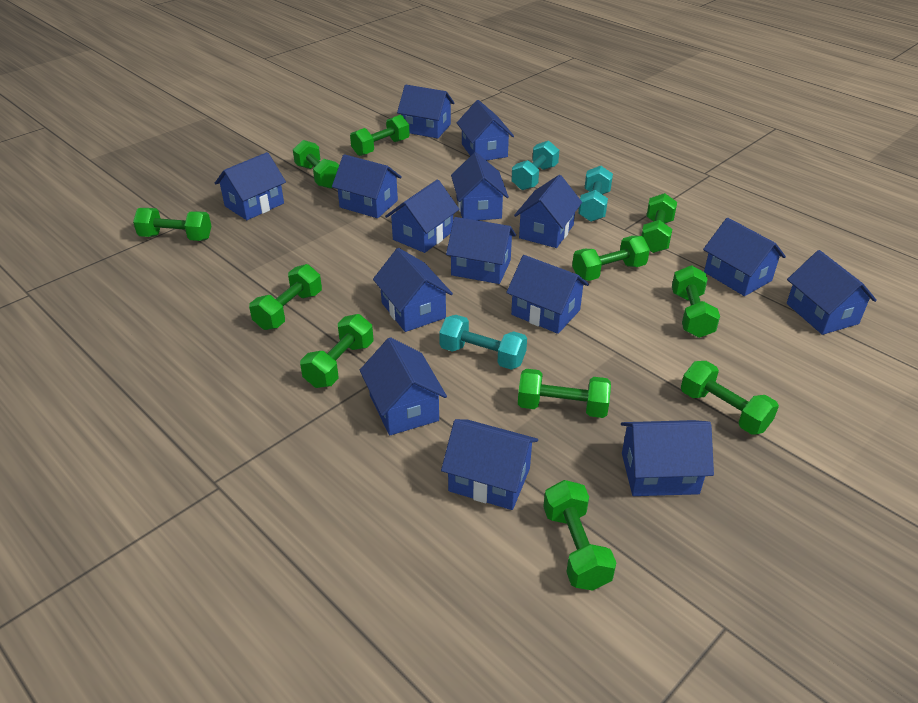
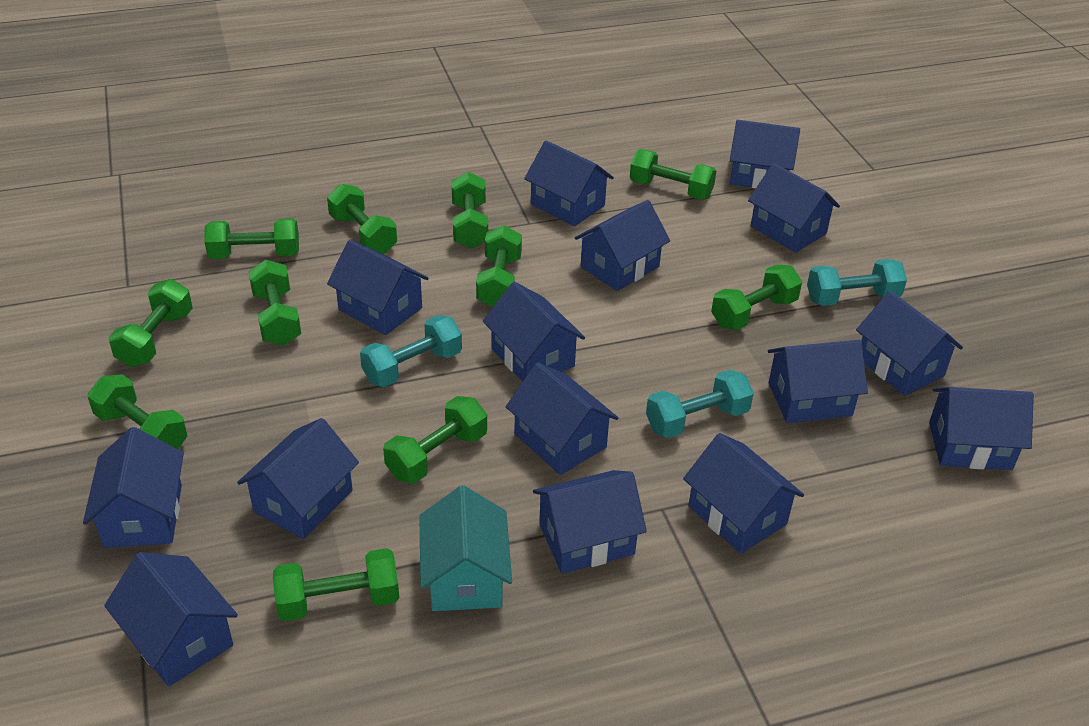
turquoise house: none = 0 -> [419,485,512,611] = 1

